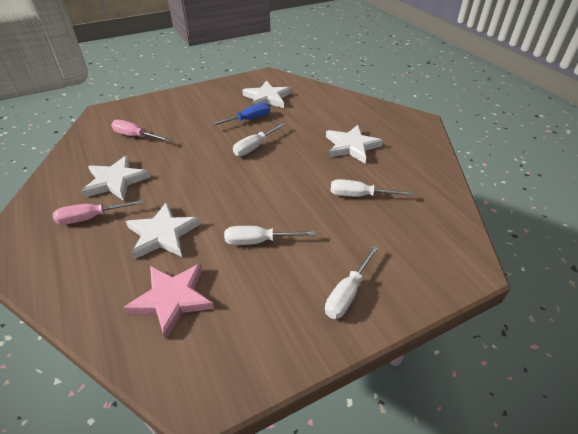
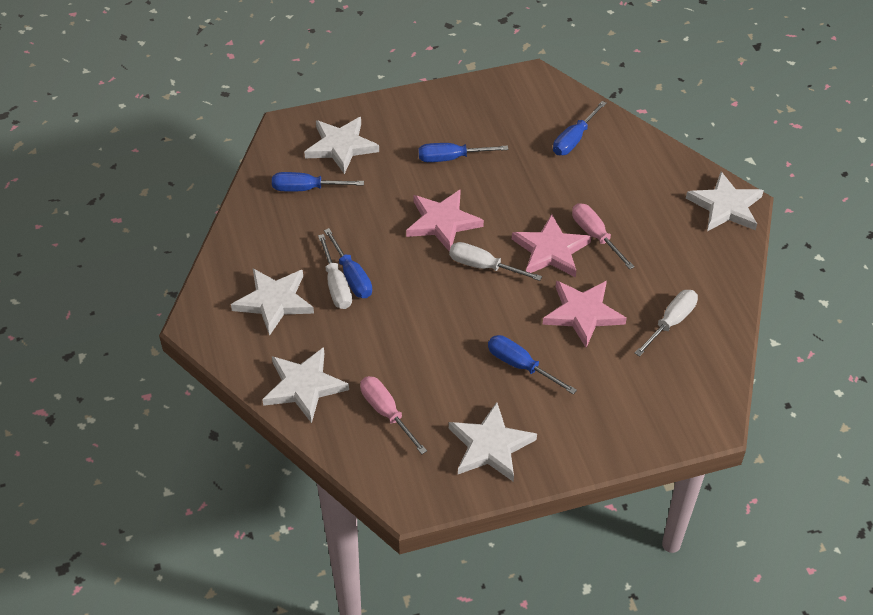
blue screwdriver: [210,103,270,126] = 1 -> [272,172,364,192] [324,228,372,298] [418,143,509,162] [488,335,577,394] [553,101,607,155] = 5
pink star: [123,263,214,340] = 1 -> [406,190,484,251] [512,214,591,277] [542,281,627,348] = 3
white screwdriver: [224,226,316,245] [233,122,286,156] [325,245,378,319] [330,179,413,197] = 4 -> [318,234,352,309] [449,242,542,281] [634,290,698,357] = 3
white star: [82,155,150,201] [126,202,201,259] [242,81,291,108] [326,125,383,163] = 4 -> [231,269,314,336] [262,347,349,423] [304,117,379,174] [449,402,537,482] [686,172,764,231] = 5

